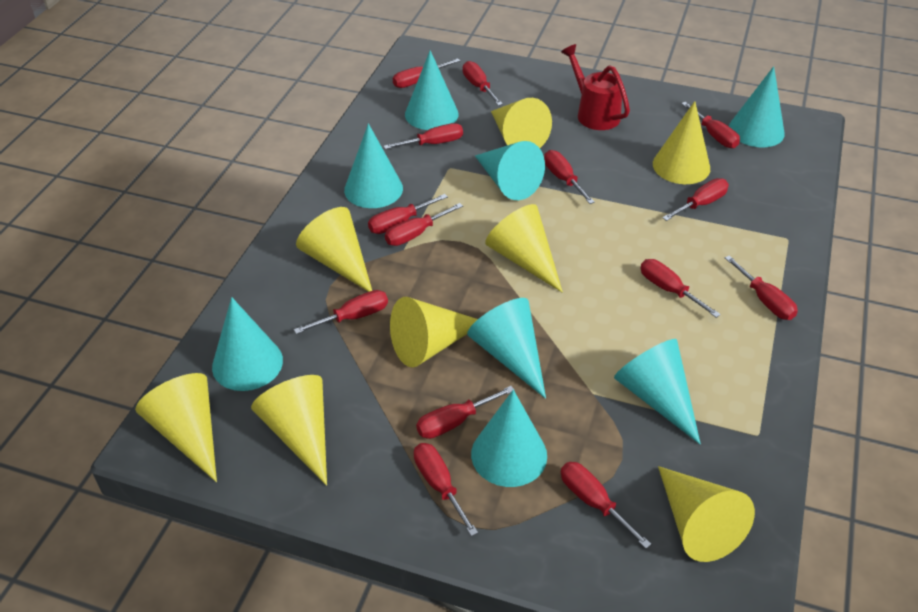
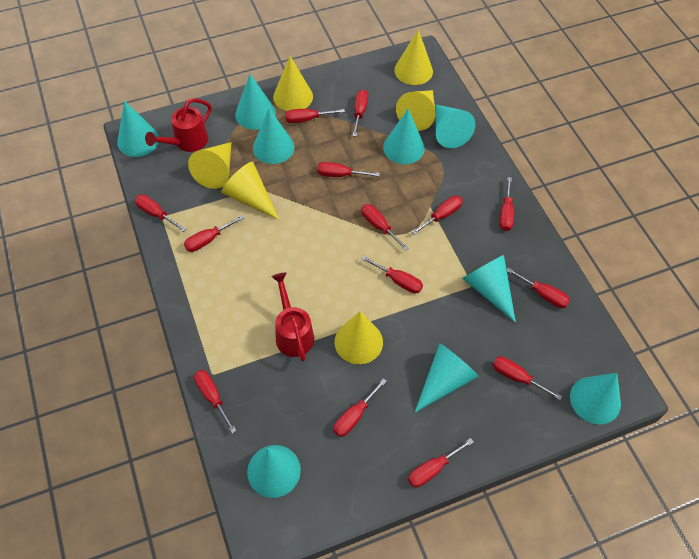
red watering can: [561,44,630,130] = 1 -> [145,98,212,152] [271,272,314,361] = 2
turquoise cone: [212,297,283,391] [344,123,403,208] [405,50,458,130] [467,298,546,399] [471,390,547,487] [475,141,545,200] [614,339,701,444] [729,66,785,147] = 8 -> [117,101,159,157] [235,74,276,129] [247,445,301,498] [253,108,295,164] [383,109,425,164] [415,343,479,412] [436,105,475,148] [462,255,516,323] [570,373,621,424] = 9
yellow cone: [135,373,217,482] [251,375,327,486] [296,207,372,292] [390,297,478,367] [485,204,563,293] [491,98,552,148] [653,101,710,184] [658,466,755,562] = 8 -> [188,142,232,189] [221,162,279,220] [273,56,313,111] [335,311,383,364] [394,29,433,85] [396,90,435,131] = 6

